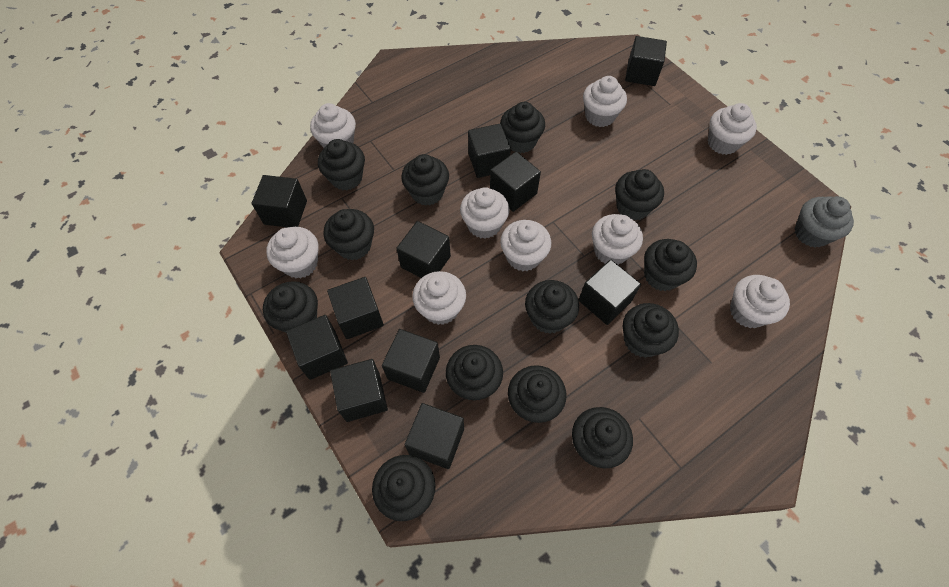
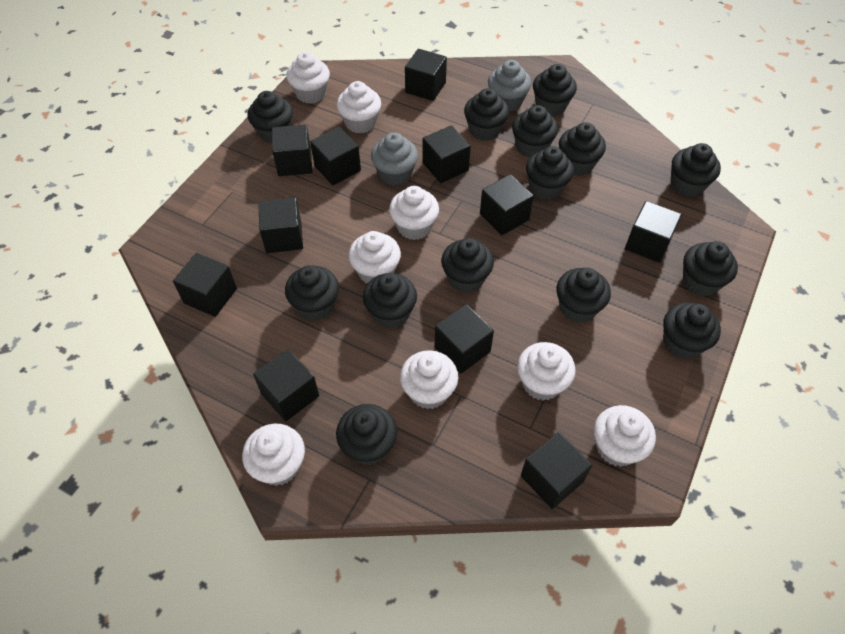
black cupcake: [263,281,318,333] [318,139,365,190] [323,209,374,260] [372,455,436,521] [401,154,449,206] [446,345,503,401] [500,102,545,153] [508,365,567,423] [525,280,579,334] [572,407,633,469] [615,169,664,221] [623,303,679,358] [644,239,697,291] = 13 -> [247,91,293,143] [285,265,339,321] [336,404,397,465] [363,273,417,328] [441,238,494,293] [464,88,509,141] [512,105,558,158] [526,146,574,200] [533,64,577,116] [556,268,611,323] [559,122,606,176] [663,303,721,359] [672,143,721,197] [683,241,738,296] = 14
grey cupcake: [794,196,854,247] = 1 -> [371,132,418,186] [488,60,531,112] = 2
white cupcake: [266,227,319,279] [310,103,356,148] [412,271,466,325] [460,187,509,239] [500,220,551,271] [583,76,627,127] [592,214,643,265] [708,103,757,155] [730,275,790,328] = 9 -> [242,424,305,486] [286,52,330,104] [337,81,381,134] [349,231,401,283] [389,186,439,240] [400,350,458,409] [517,342,576,401] [594,405,656,467] = 8

